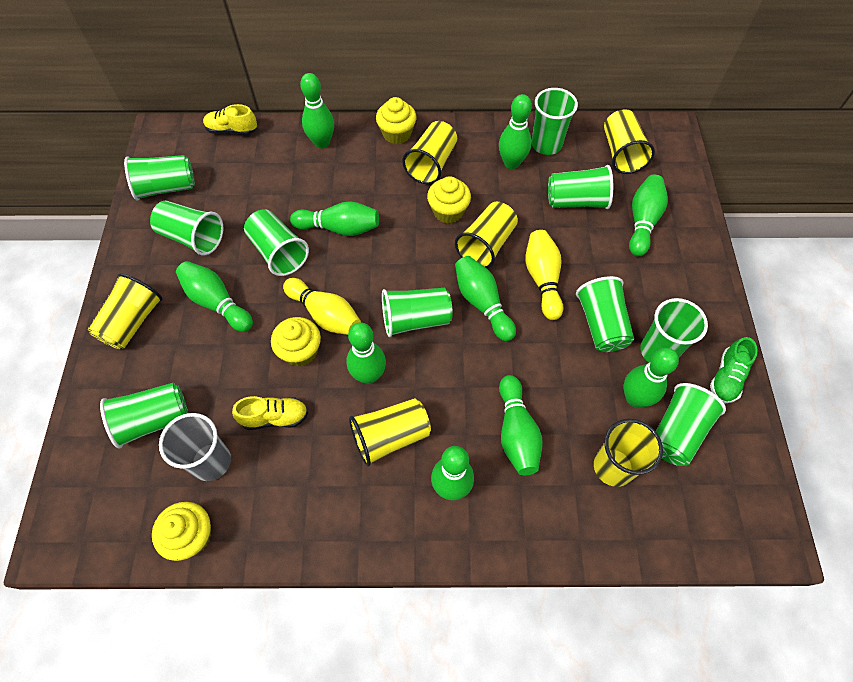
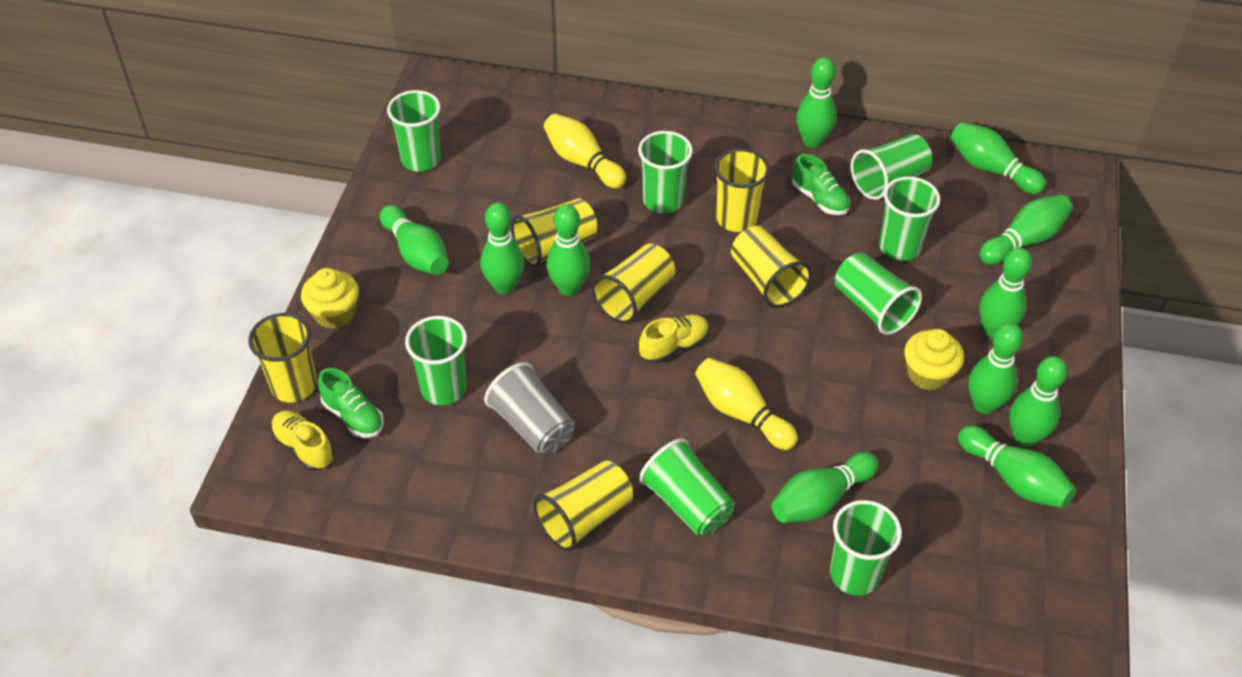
green bowling pin: [176,261,253,332] [290,201,379,236] [300,73,334,149] [346,322,386,384] [431,446,474,500] [455,256,516,341] [499,94,532,169] [499,375,543,475] [624,348,679,407] [629,175,668,256] = 10 -> [380,205,449,275] [481,203,524,294] [546,204,590,296] [771,452,879,523] [796,57,836,148] [950,122,1046,194] [958,426,1076,508] [968,323,1023,414] [979,194,1072,265] [979,248,1032,338] [1009,356,1067,447] = 11
green cup: [100,383,188,449] [124,155,195,200] [150,201,224,255] [244,209,309,276] [382,288,453,337] [532,88,578,155] [548,165,613,209] [576,276,634,352] [640,298,708,363] [656,383,726,466] = 10 -> [387,90,441,172] [405,316,467,405] [638,131,693,214] [639,438,735,537] [830,500,902,595] [835,253,922,335] [851,134,932,200] [879,176,940,261] = 8
green shoe: [710,337,758,403] = 1 -> [318,368,384,438] [792,154,850,215] = 2
yellow cupcake: [152,502,211,561] [271,317,321,366] [376,97,417,144] [427,176,471,223] = 4 -> [301,268,359,329] [904,329,964,391] = 2

